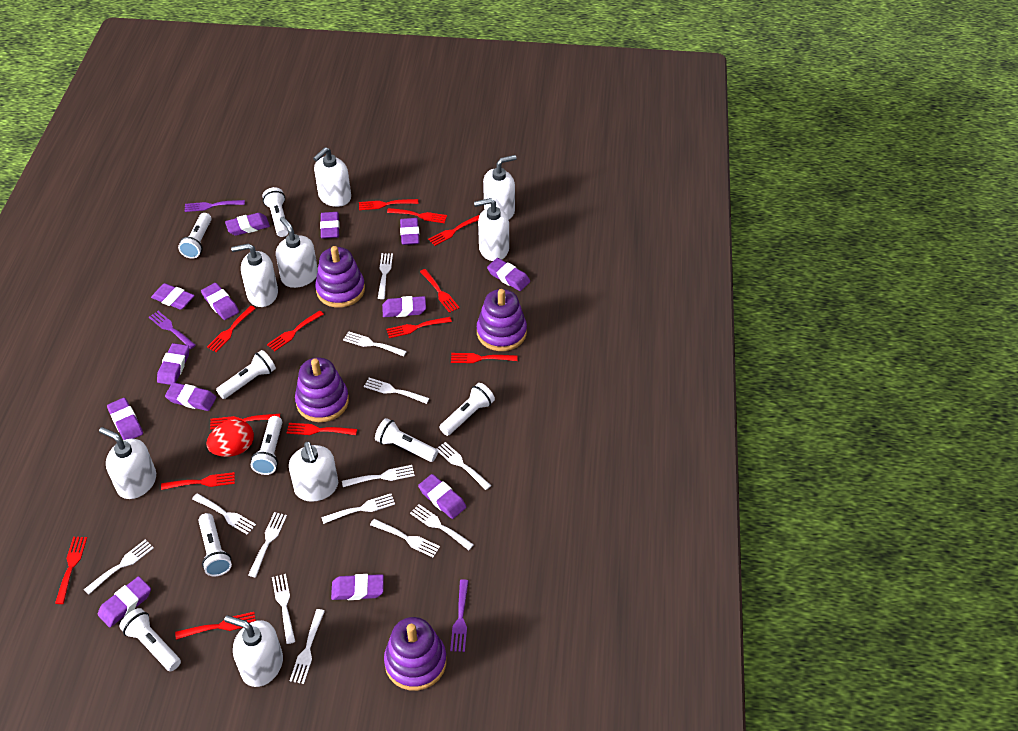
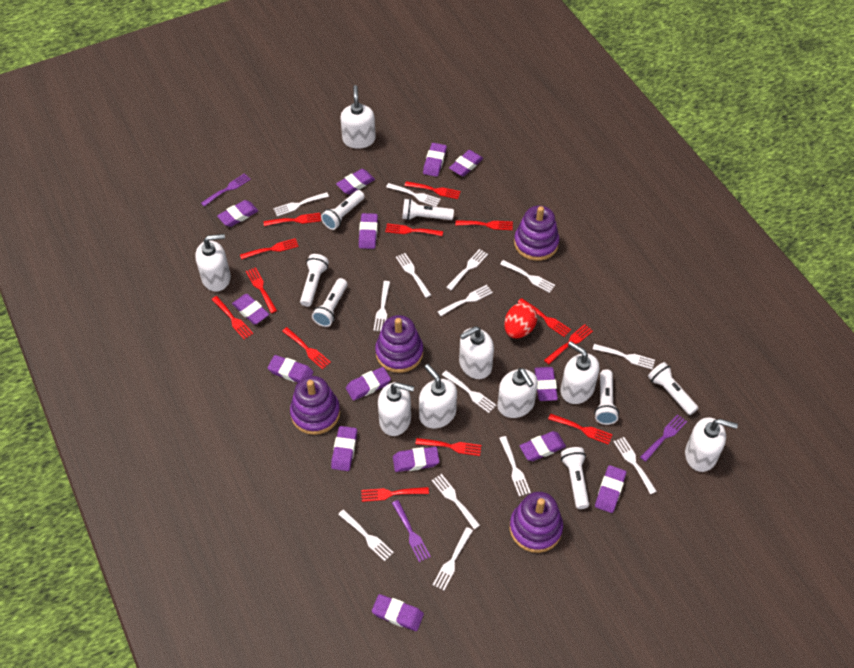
purple eraser: [98,576,151,627] [107,398,143,440] [151,283,195,310] [157,343,189,385] [165,382,216,411] [201,283,239,320] [225,213,270,236] [320,212,340,239] [331,574,384,600] [382,296,426,317] [400,218,420,245] [418,474,466,519] [487,258,530,291] = 13 -> [217,200,258,227] [232,294,269,325] [267,355,313,382] [331,426,357,471] [336,169,375,195] [346,367,391,401] [359,213,378,249] [372,594,424,631] [393,447,440,472] [423,143,447,177] [449,150,483,176] [520,431,566,461] [534,367,558,401] [595,465,626,513] = 14
white flashlight: [119,608,181,671] [178,213,212,259] [198,513,232,576] [216,350,276,399] [251,416,282,475] [263,187,288,237] [375,418,438,462] [439,383,495,436] = 8 -> [300,254,329,307] [312,278,348,327] [321,190,365,230] [402,199,454,220] [561,447,589,509] [594,369,619,425] [648,362,698,415] = 7
white fork: [84,539,154,595] [192,493,256,535] [248,512,287,577] [272,574,295,644] [290,609,325,684] [321,494,395,524] [342,465,415,487] [343,331,407,357] [364,378,430,404] [370,519,440,557] [378,253,393,299] [410,504,474,550] [436,442,492,490] = 13 -> [273,192,329,216] [338,509,394,561] [373,281,390,331] [386,183,441,207] [396,253,431,298] [432,474,480,529] [433,527,473,591] [437,285,493,316] [442,371,496,413] [446,249,488,291] [499,436,531,496] [500,260,555,293] [593,344,655,369] [614,437,657,494] = 14

